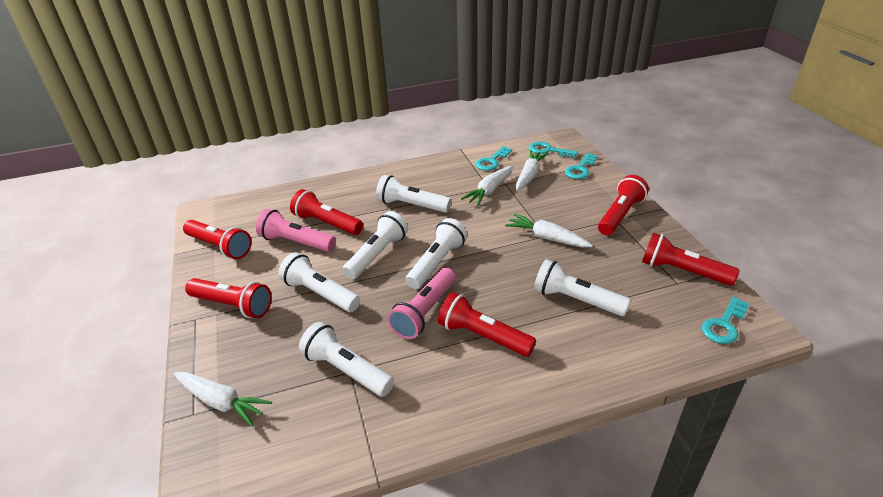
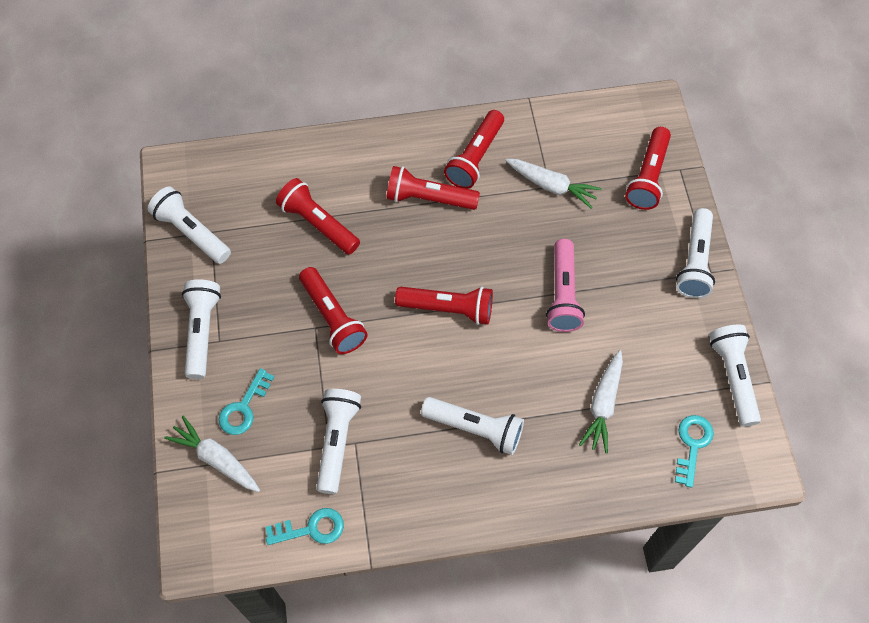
pink flashlight: [256,209,336,252] [388,268,455,339] = 2 -> [546,239,585,332] = 1
turquoise key: [475,146,512,171] [529,142,578,158] [565,153,598,179] [702,297,749,344] = 4 -> [219,368,274,435] [266,508,344,545] [675,415,714,488] = 3
white carrot: [174,372,272,427] [461,166,513,206] [505,214,593,247] [516,150,549,191] = 4 -> [164,416,260,492] [505,159,602,209] [579,350,623,453] = 3

